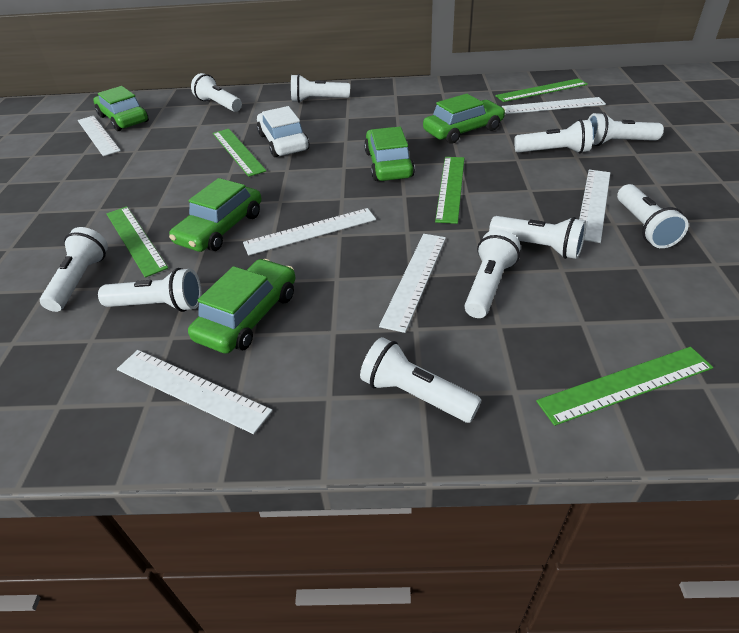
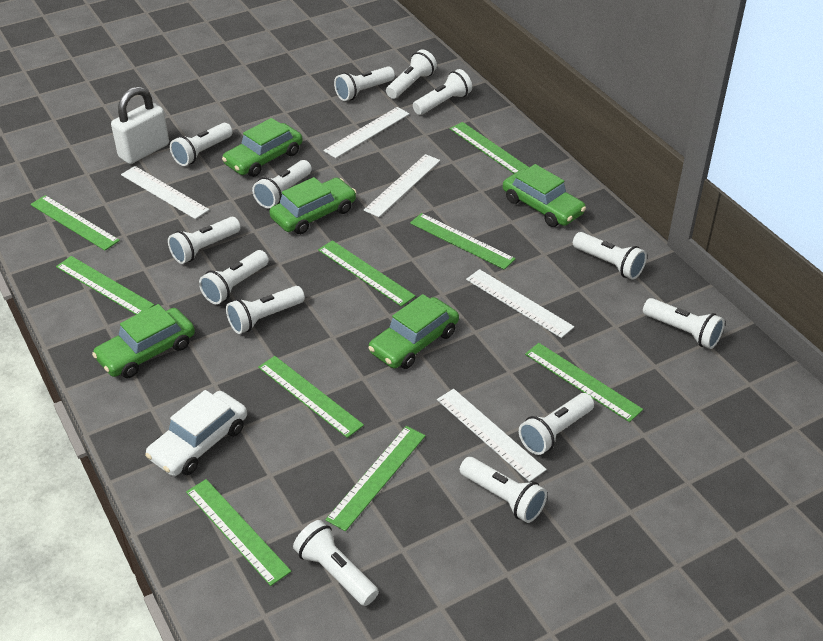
green ruler: [107,206,168,278] [213,129,266,177] [435,157,464,224] [495,78,588,102] [536,347,713,426] = 5 -> [30,195,120,251] [56,256,154,315] [186,479,291,586] [258,356,364,438] [318,240,416,306] [325,426,426,531] [410,213,516,270] [450,122,529,174] [525,343,643,422] = 9
white flashlight: [40,227,108,312] [98,268,201,312] [191,73,242,112] [291,74,350,103] [360,337,481,423] [465,230,521,318] [489,216,586,259] [514,119,593,154] [588,112,664,146] [617,184,689,248] = 10 -> [168,217,241,264] [170,123,233,166] [199,250,269,304] [226,286,305,334] [252,160,312,208] [293,520,379,606] [334,66,395,101] [386,49,437,99] [413,69,472,115] [460,457,547,523] [519,393,594,455] [573,232,647,280] [643,298,725,349] = 13
white padlock: none = 0 -> [111,86,169,164] = 1
white ruler: [78,116,121,156] [117,350,273,434] [243,208,376,256] [379,234,446,333] [502,97,606,114] [579,170,610,243] = 6 -> [121,166,209,219] [323,107,409,158] [364,154,440,217] [437,389,547,482] [466,269,574,338] = 5

